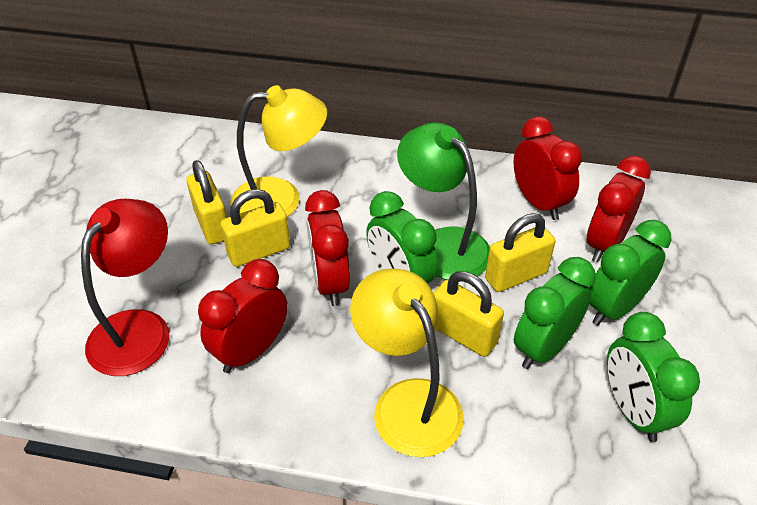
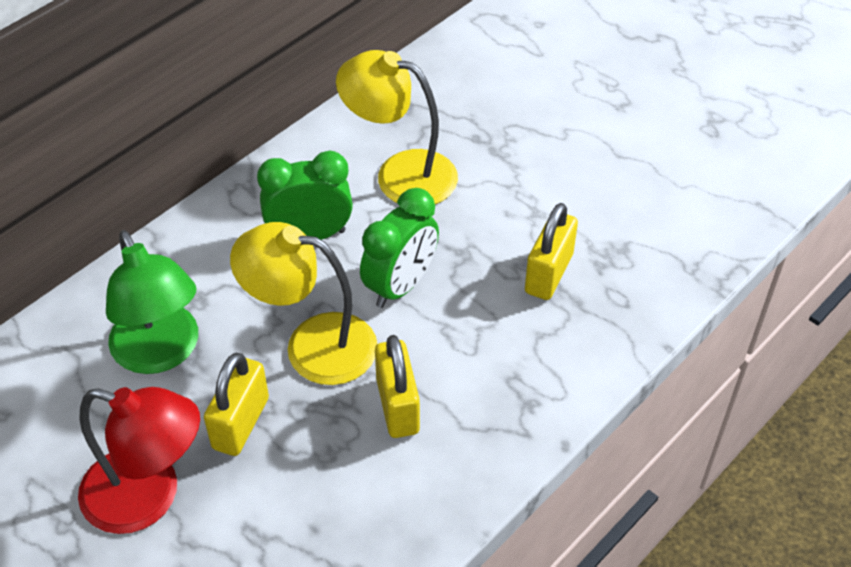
green clock: [366,191,438,284] [514,257,596,369] [589,220,671,325] [607,312,700,442] = 4 -> [257,150,353,240] [360,188,439,308] = 2
red clock: [198,259,288,373] [305,190,350,306] [513,116,582,220] [587,156,651,262] = 4 -> none = 0
yellow padlock: [186,160,227,245] [221,189,290,267] [433,271,504,357] [485,213,555,292] = 4 -> [204,353,269,456] [375,335,420,438] [525,203,578,300] = 3

